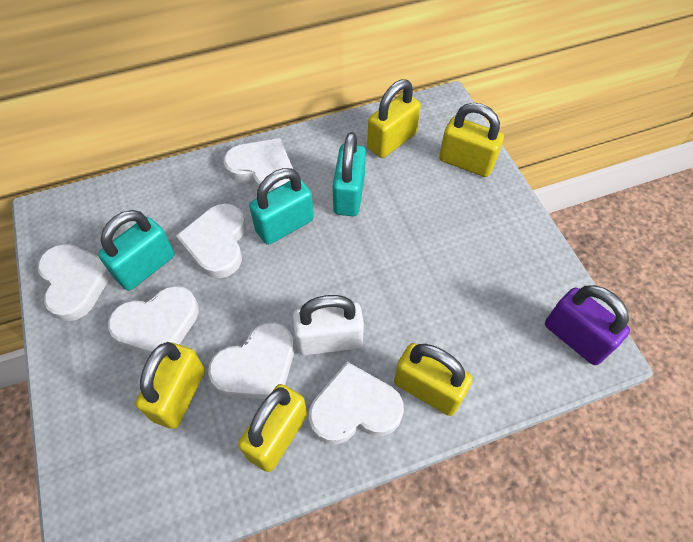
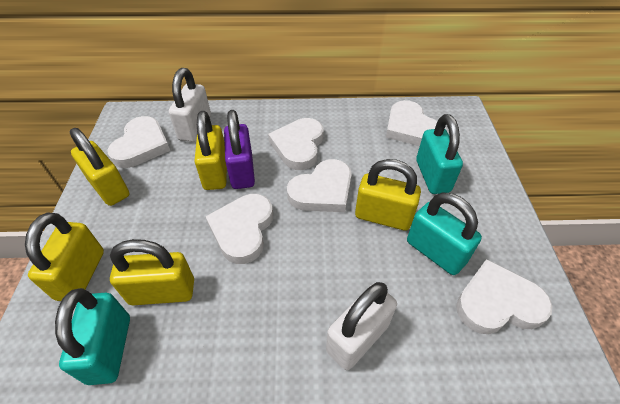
white padlock: [293,295,364,356] = 1 -> [169,68,211,142] [326,282,397,370] = 2

